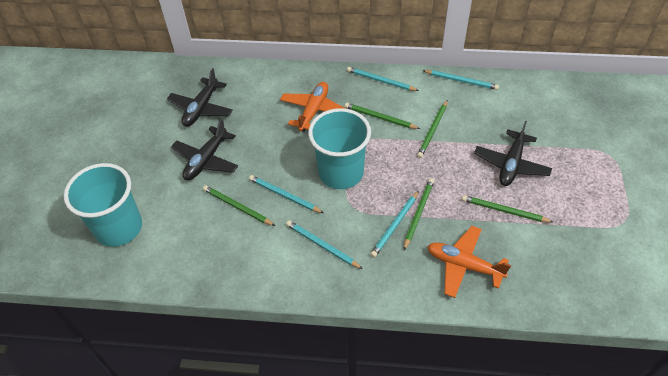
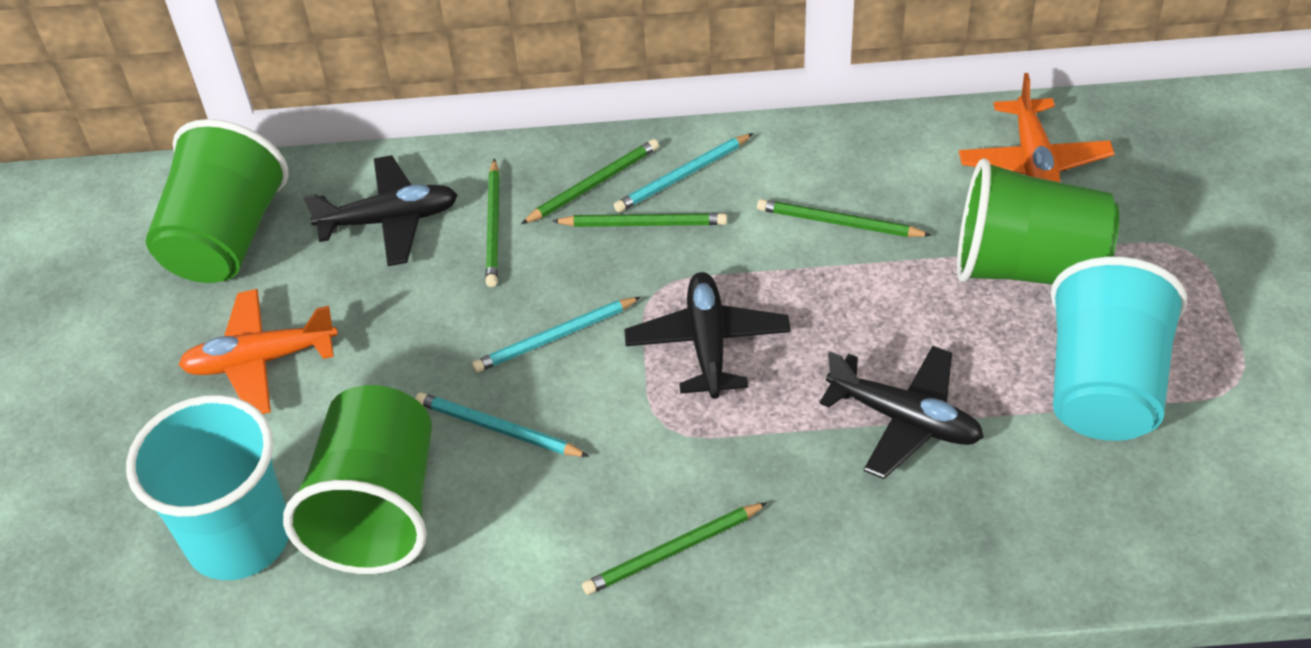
green cup: none = 0 -> [146,119,289,283] [283,385,432,574] [957,158,1119,285] = 3
turquoise pencil: [249,175,323,213] [286,220,363,269] [347,67,419,91] [370,191,419,257] [422,70,499,90] = 5 -> [415,392,589,457] [472,297,641,372] [614,133,754,212] = 3

